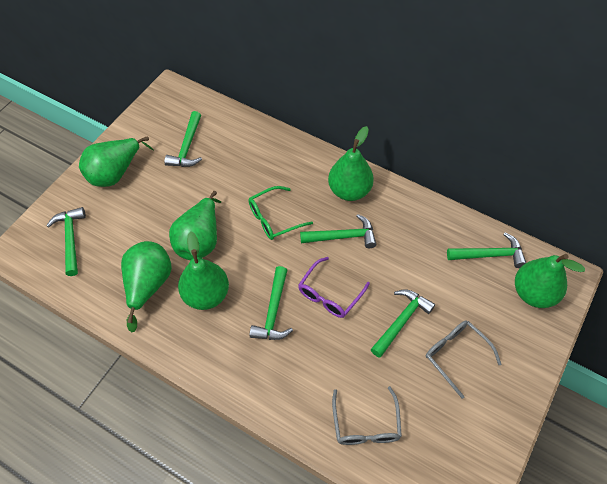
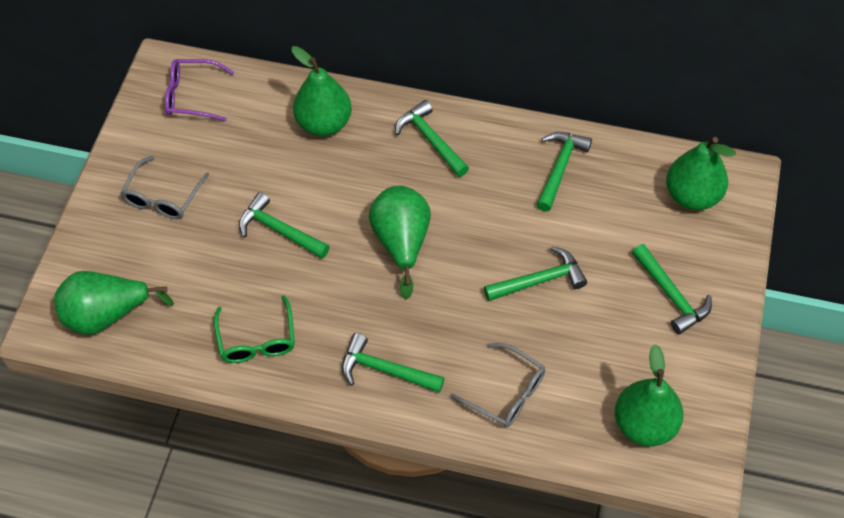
green pear: [79,136,154,187] [121,241,172,332] [169,191,221,260] [178,232,229,310] [328,126,374,201] [515,254,585,308] = 6 -> [54,271,174,335] [292,46,352,136] [369,186,431,299] [615,344,683,446] [666,137,736,210] = 5

